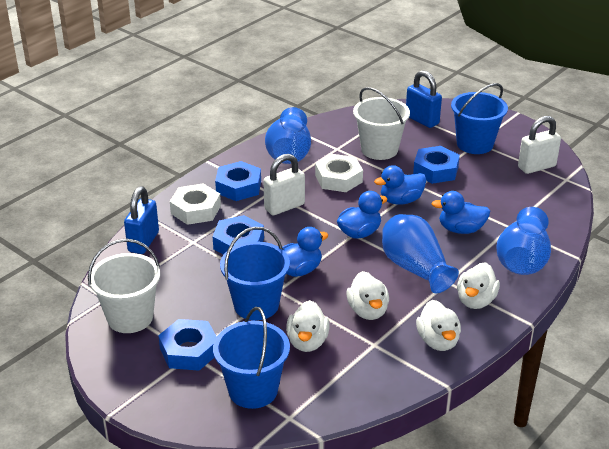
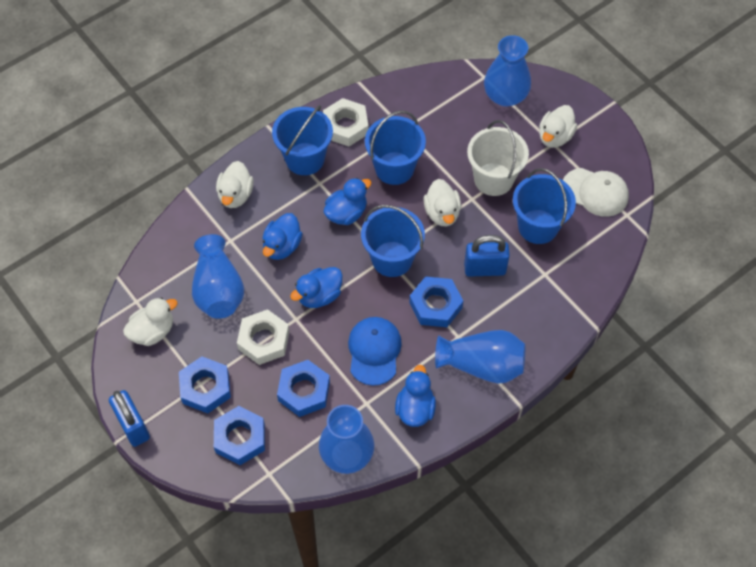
blue bucket: [213,307,290,409] [220,227,290,320] [451,83,508,154] = 3 -> [272,105,333,175] [361,205,425,277] [365,110,426,185] [513,168,576,244] = 4
blue cap: none = 0 -> [348,317,402,386] = 1
blue vase: [265,107,311,164] [382,214,459,293] [497,207,551,275] = 3 -> [192,234,244,319] [319,405,374,474] [435,330,525,384] [484,35,531,107] = 4
white bucket: [88,239,160,333] [353,87,410,160] = 2 -> [467,120,529,196] = 1
white cap: none = 0 -> [563,168,629,217] = 1
white padlock: [263,154,305,215] [518,116,561,174] = 2 -> none = 0

